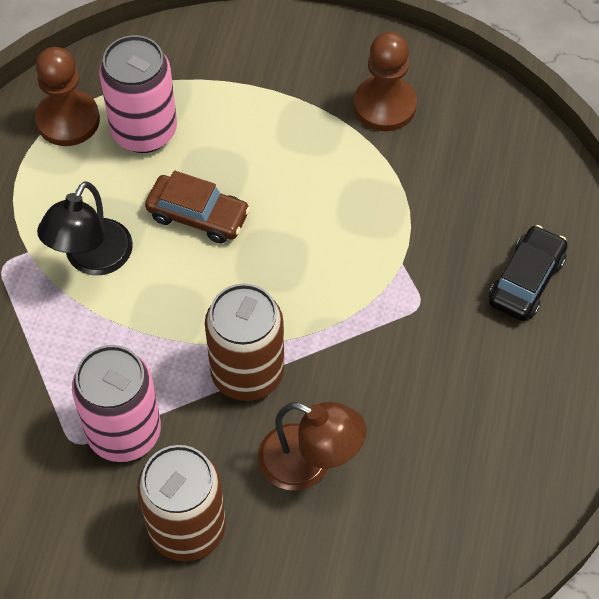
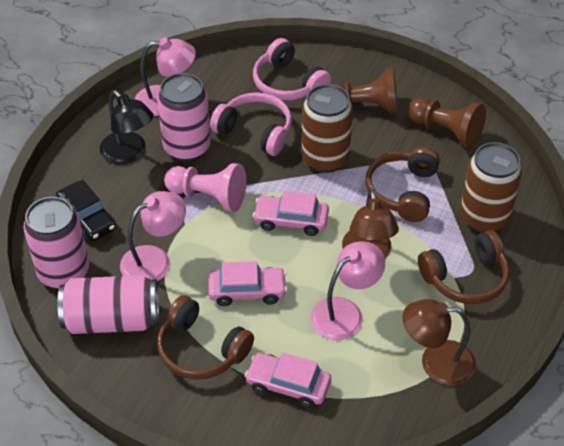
brown car: [145,170,251,243] = 1 -> none = 0
brown headphones: none = 0 -> [157,295,254,380] [365,147,440,222] [418,230,510,304] = 3
brown lamp: [258,402,367,490] = 1 -> [342,189,399,259] [402,299,476,386] = 2
pink can: [72,345,161,462] [99,35,177,153] = 2 -> [23,197,89,289] [58,275,159,334] [157,73,211,161] = 3
pink car: none = 0 -> [208,261,287,306] [244,353,331,408] [253,191,329,236] = 3
pink headphones: none = 0 -> [210,92,292,156] [253,38,331,100] = 2
pink lamp: none = 0 -> [120,191,186,282] [135,38,196,116] [311,241,385,340] = 3
pink pawn: none = 0 -> [164,163,246,212] = 1

